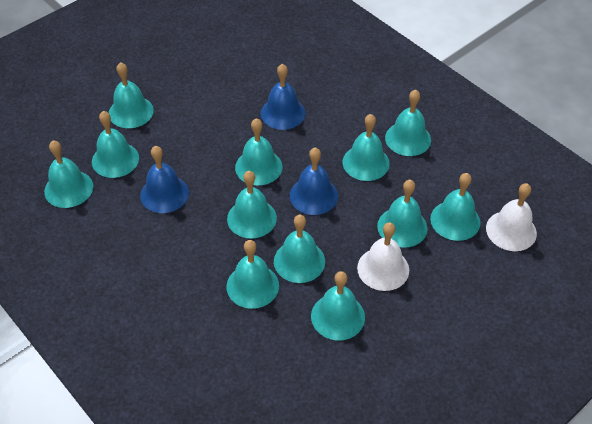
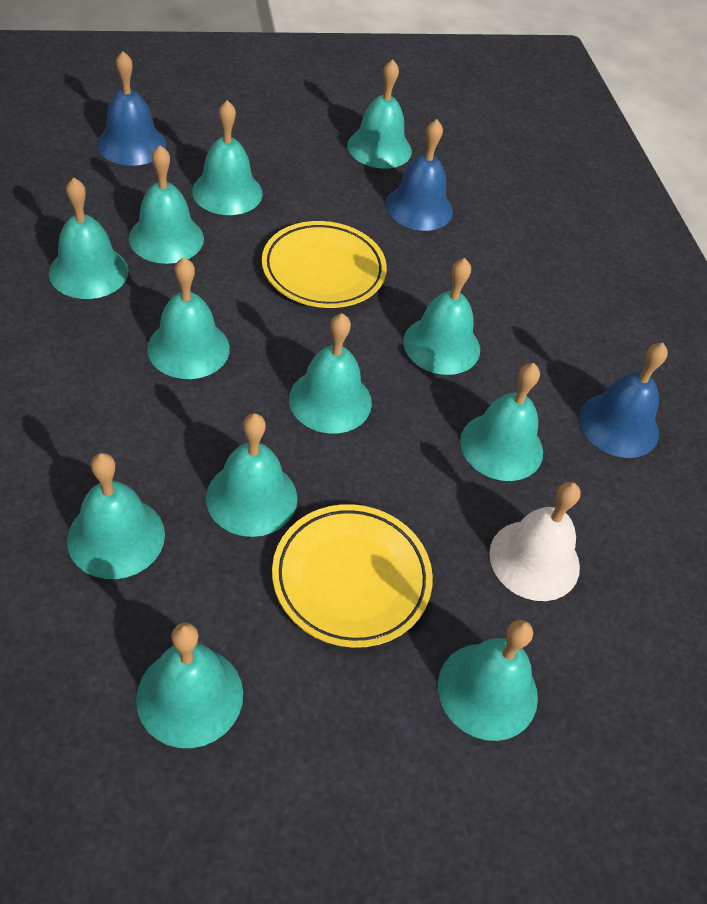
white bell: [357,222,409,291] [486,183,537,251] = 2 -> [489,482,581,601] = 1
yellow plate: none = 0 -> [262,221,387,308] [272,504,433,648] = 2

